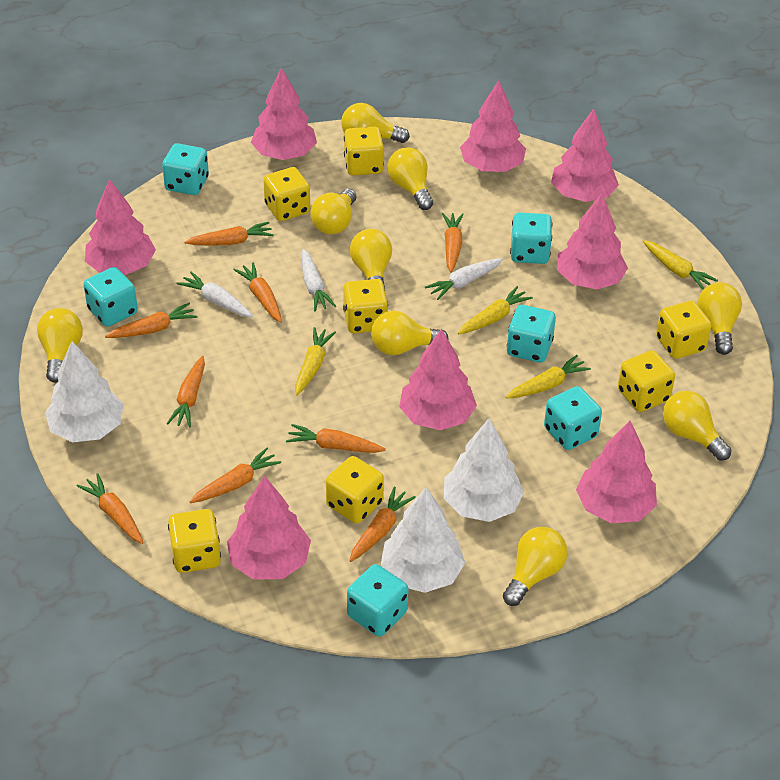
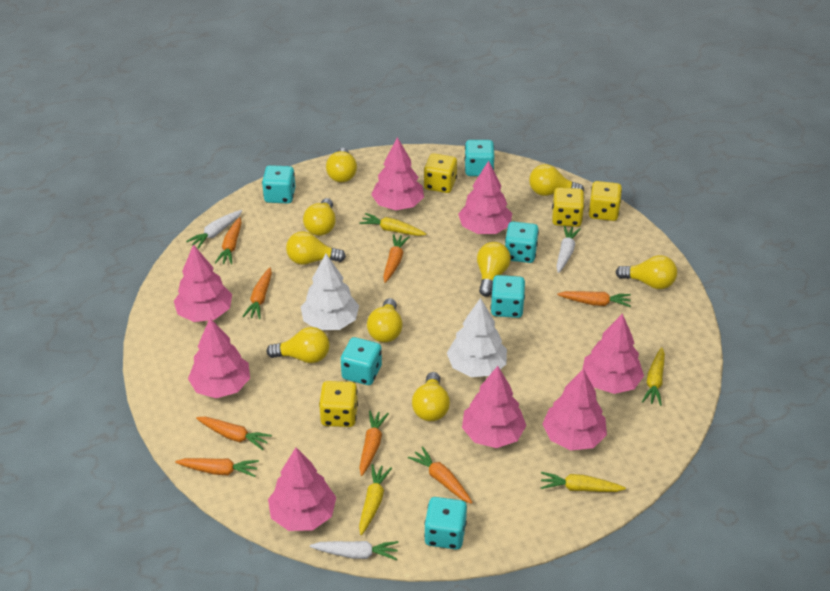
orange carrot: [77,473,144,544] [105,303,197,338] [167,356,205,427] [184,222,274,246] [190,448,281,503] [233,262,282,323] [286,424,386,453] [349,487,416,562] [442,213,464,273] = 9 -> [175,458,259,477] [196,417,272,450] [215,217,242,265] [242,268,272,319] [359,410,389,476] [383,234,410,283] [408,446,473,504] [557,291,631,307] = 8
white tree: [45,341,124,442] [381,487,465,593] [444,418,524,522] = 3 -> [301,254,359,330] [447,298,507,377] = 2
yellow dice: [168,509,221,573] [263,167,310,221] [326,456,384,524] [343,279,388,333] [344,127,384,176] [618,350,675,412] [656,301,712,359] = 7 -> [319,381,358,427] [424,153,457,193] [552,187,584,227] [588,181,622,221] = 4

